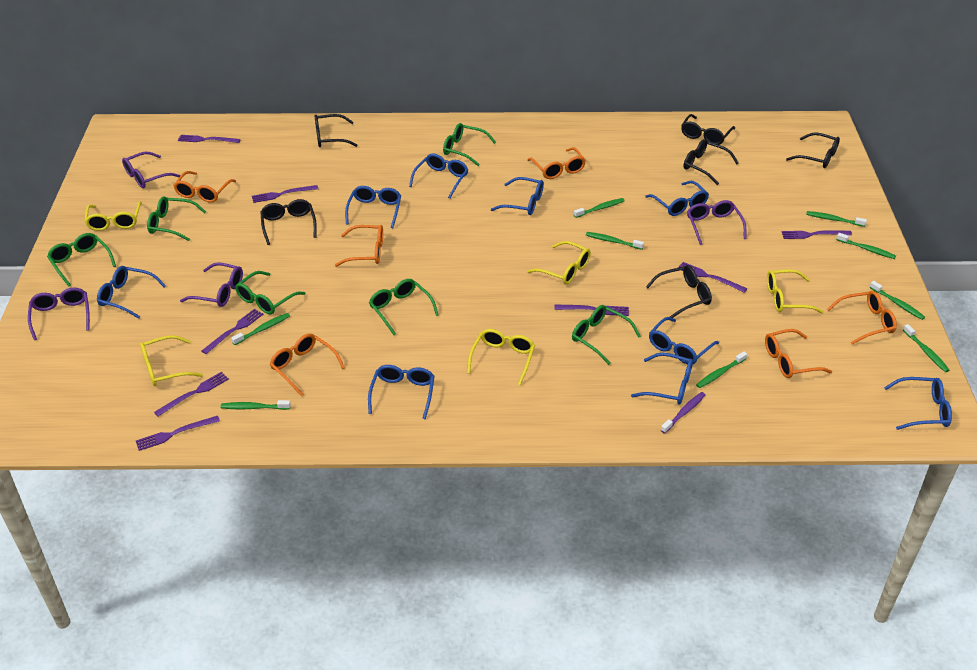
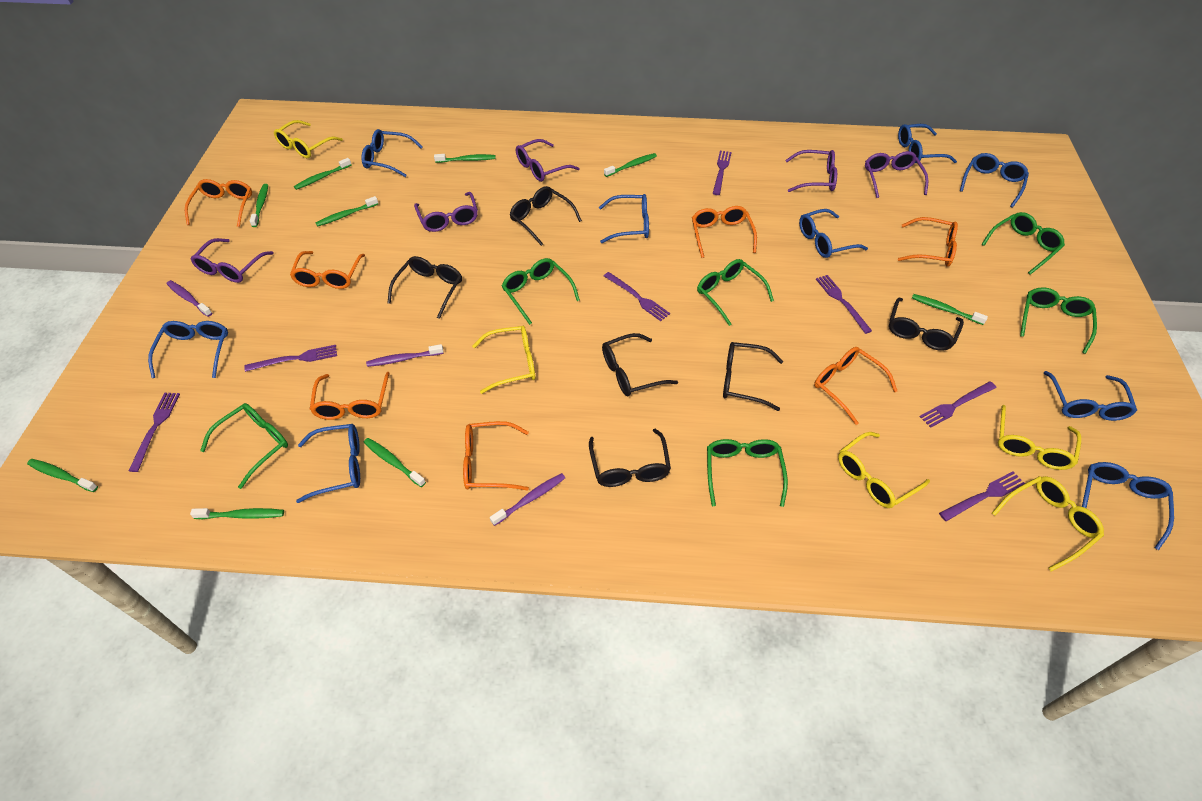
orange glasses: [173,171,236,203] [270,333,345,396] [335,225,383,267] [527,147,586,179] [765,329,832,378] [827,291,897,344] = 6 -> [185,179,252,227] [290,251,365,289] [310,372,390,420] [463,421,529,491] [692,206,757,258] [814,347,897,425] [898,217,958,267] = 7
purple fork: [136,416,220,451] [154,372,229,416] [178,135,241,143] [202,309,263,354] [252,185,318,203] [554,305,629,316] [678,262,747,293] [782,230,852,239] = 8 -> [129,393,180,472] [244,345,337,372] [604,272,670,321] [713,151,731,195] [816,275,872,334] [919,381,996,428] [939,471,1025,521] = 7
purple glasses: [28,287,90,340] [122,152,181,188] [180,262,243,307] [687,200,746,245] = 4 -> [191,238,274,283] [414,192,478,232] [516,139,580,182] [786,150,837,192] [865,151,928,198] = 5
purple toothbrush: [661,392,705,434] = 1 -> [167,280,212,317] [366,344,443,367] [490,473,565,526] = 3

